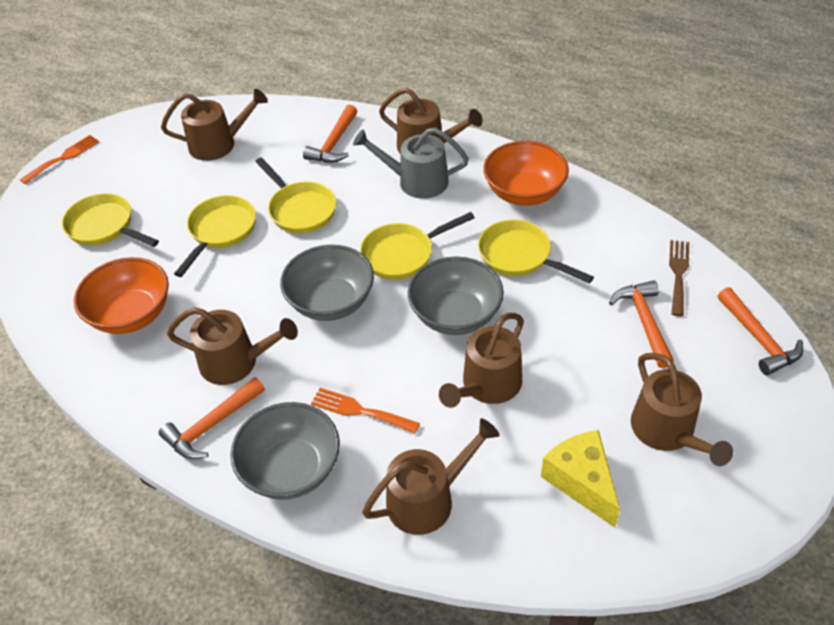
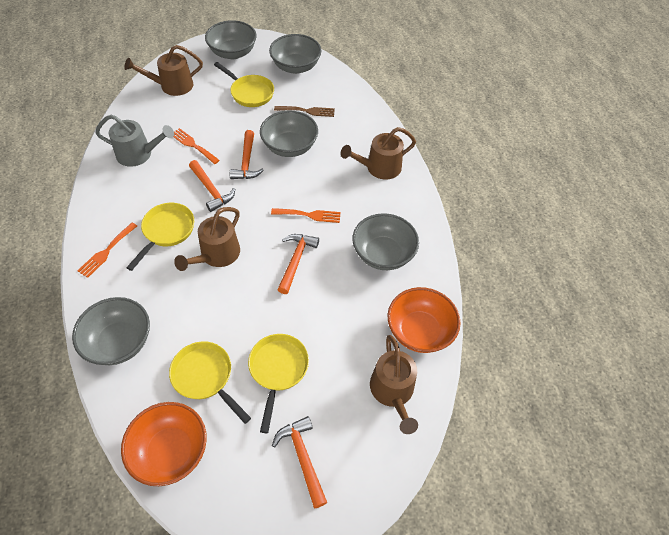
brown watering can: [161,89,268,161] [167,307,298,385] [362,418,499,535] [379,88,482,153] [439,313,524,408] [631,353,733,466] = 6 -> [124,45,203,96] [174,207,240,271] [341,127,416,180] [370,335,418,434] = 4
grey bowl: [230,402,340,500] [280,245,374,321] [408,257,504,335] = 3 -> [72,297,150,365] [205,20,257,59] [260,110,318,157] [269,34,321,74] [352,213,419,270] = 5
orange fork: [20,135,99,184] [311,388,420,433] = 2 -> [77,223,137,278] [174,128,220,164] [271,208,341,223] = 3
yellow cheese: [541,430,620,527] = 1 -> none = 0
yellow pan: [62,193,159,247] [174,195,256,277] [255,157,336,233] [360,212,475,280] [478,220,594,284] = 5 -> [126,203,194,271] [169,341,251,424] [214,62,274,107] [248,334,309,433] = 4

